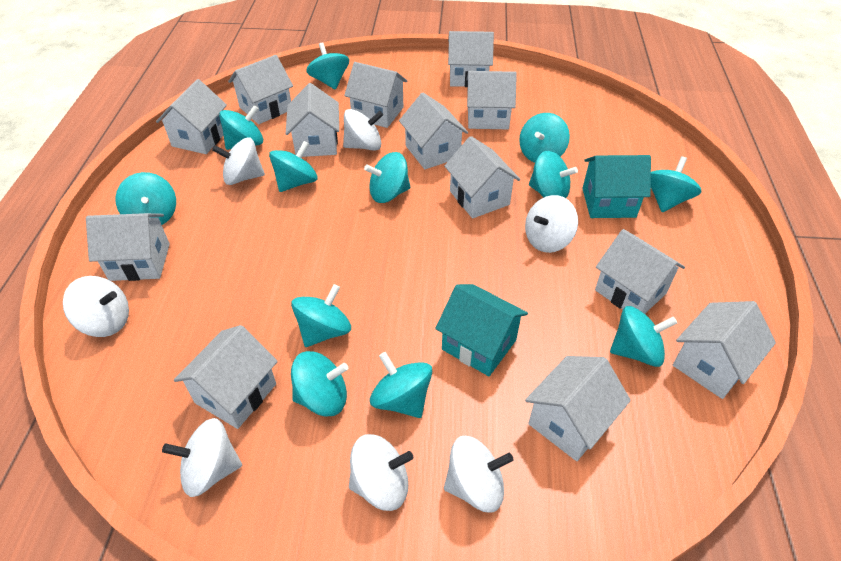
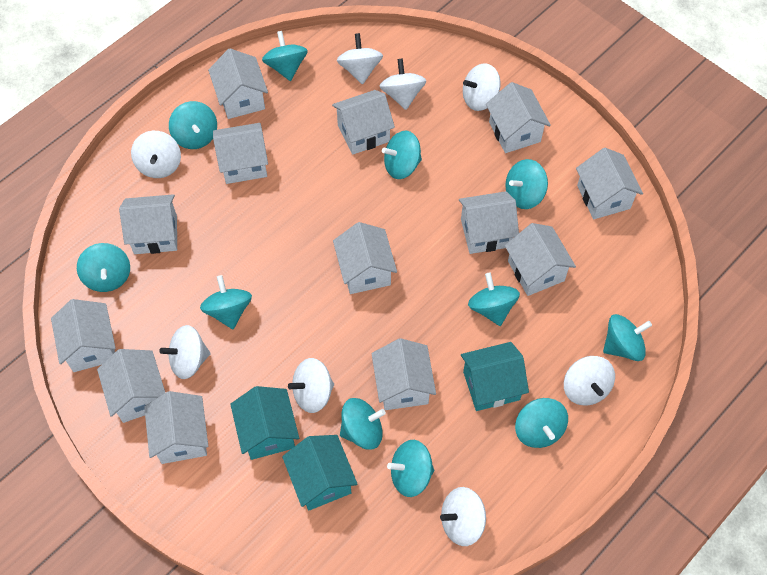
turquoise house: [435,284,528,376] [582,155,651,218] = 2 -> [230,386,299,460] [282,435,358,511] [461,342,529,411] = 3
turquoise spinning top: [115,172,176,225] [219,105,263,150] [269,141,318,192] [291,284,351,347] [291,351,348,417] [306,43,349,90] [364,152,410,203] [370,352,432,418] [519,113,570,163] [529,151,578,198] [610,306,677,367] [651,156,701,212] = 12 -> [77,243,130,292] [169,101,217,149] [200,275,252,329] [262,31,308,81] [340,398,386,450] [382,131,422,179] [387,440,434,497] [468,273,520,326] [505,159,548,209] [515,398,568,448] [603,314,652,361] = 11
white spinning top: [63,276,129,337] [162,418,242,497] [212,138,265,185] [343,109,383,151] [349,434,413,511] [444,436,513,513] [525,195,578,253] = 7 -> [131,131,181,178] [160,325,211,379] [288,358,334,413] [337,33,383,84] [379,58,426,110] [440,487,486,546] [463,63,501,111] [564,356,615,405] = 8

